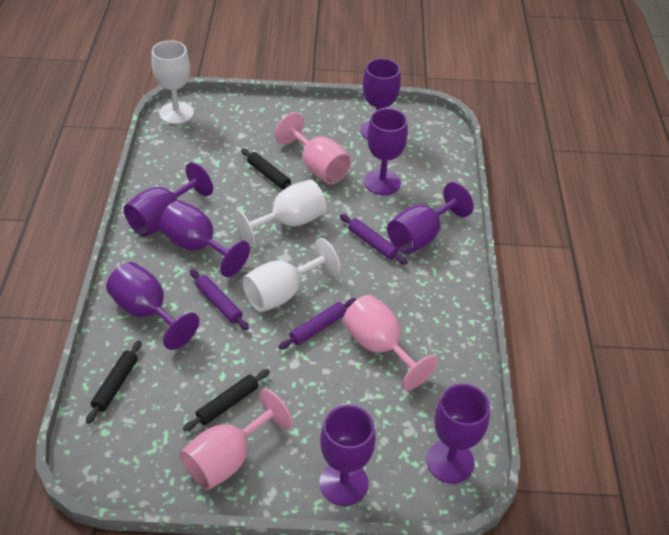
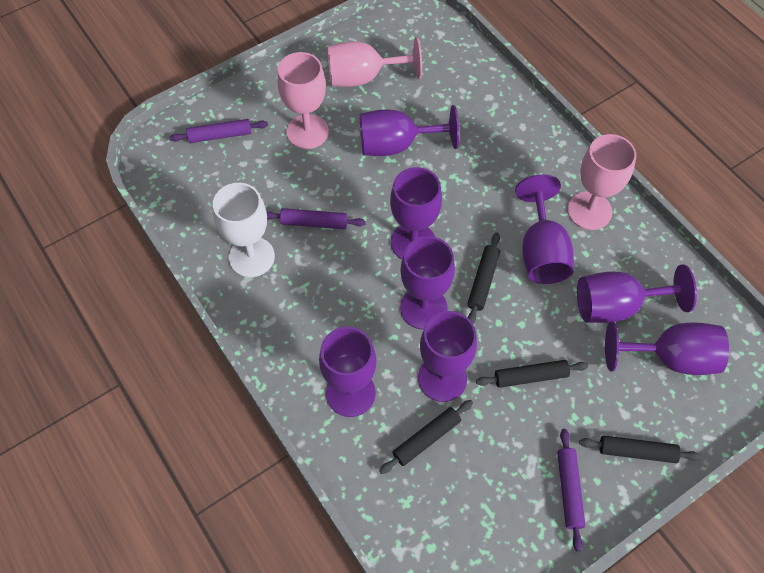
black rolling pin: [86,340,142,424] [183,369,270,432] [241,148,291,190] = 3 -> [379,400,473,474] [467,232,500,323] [476,360,588,388] [579,436,701,463] = 4
white goblet: [151,40,194,124] [234,180,326,247] [242,238,340,312] = 3 -> [213,183,275,277] = 1

